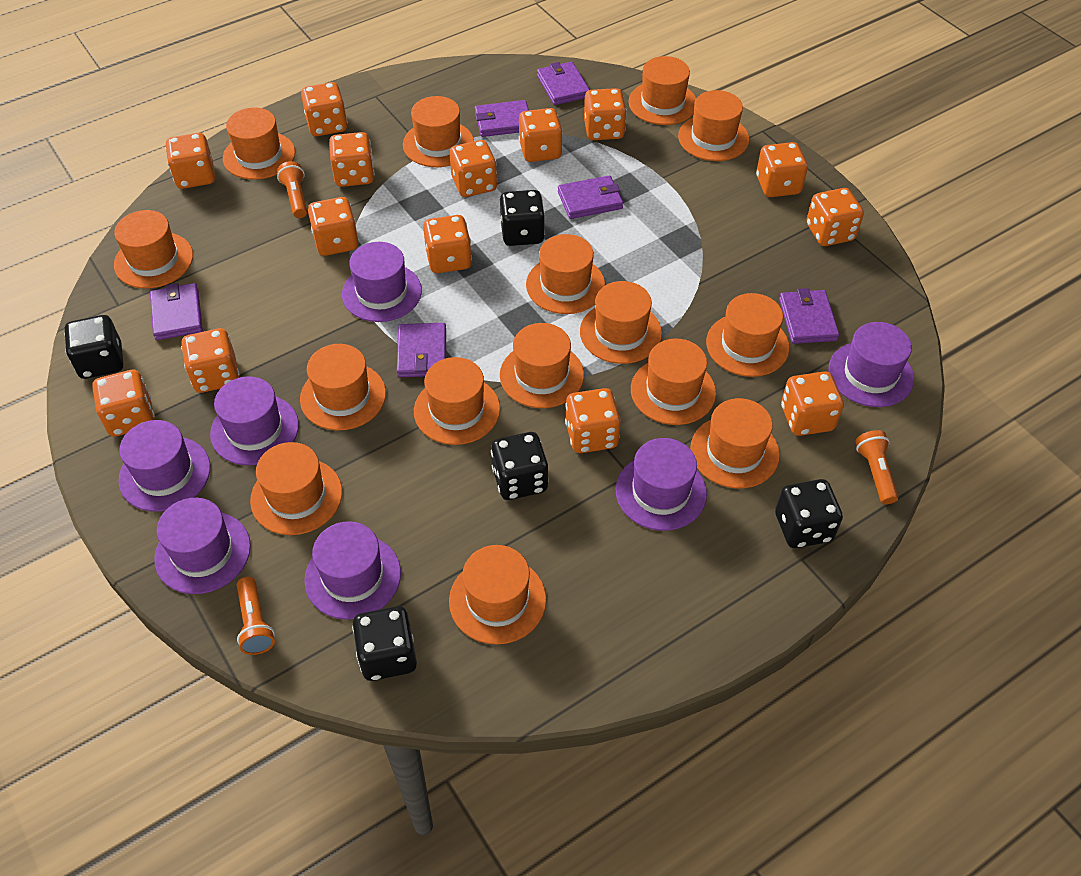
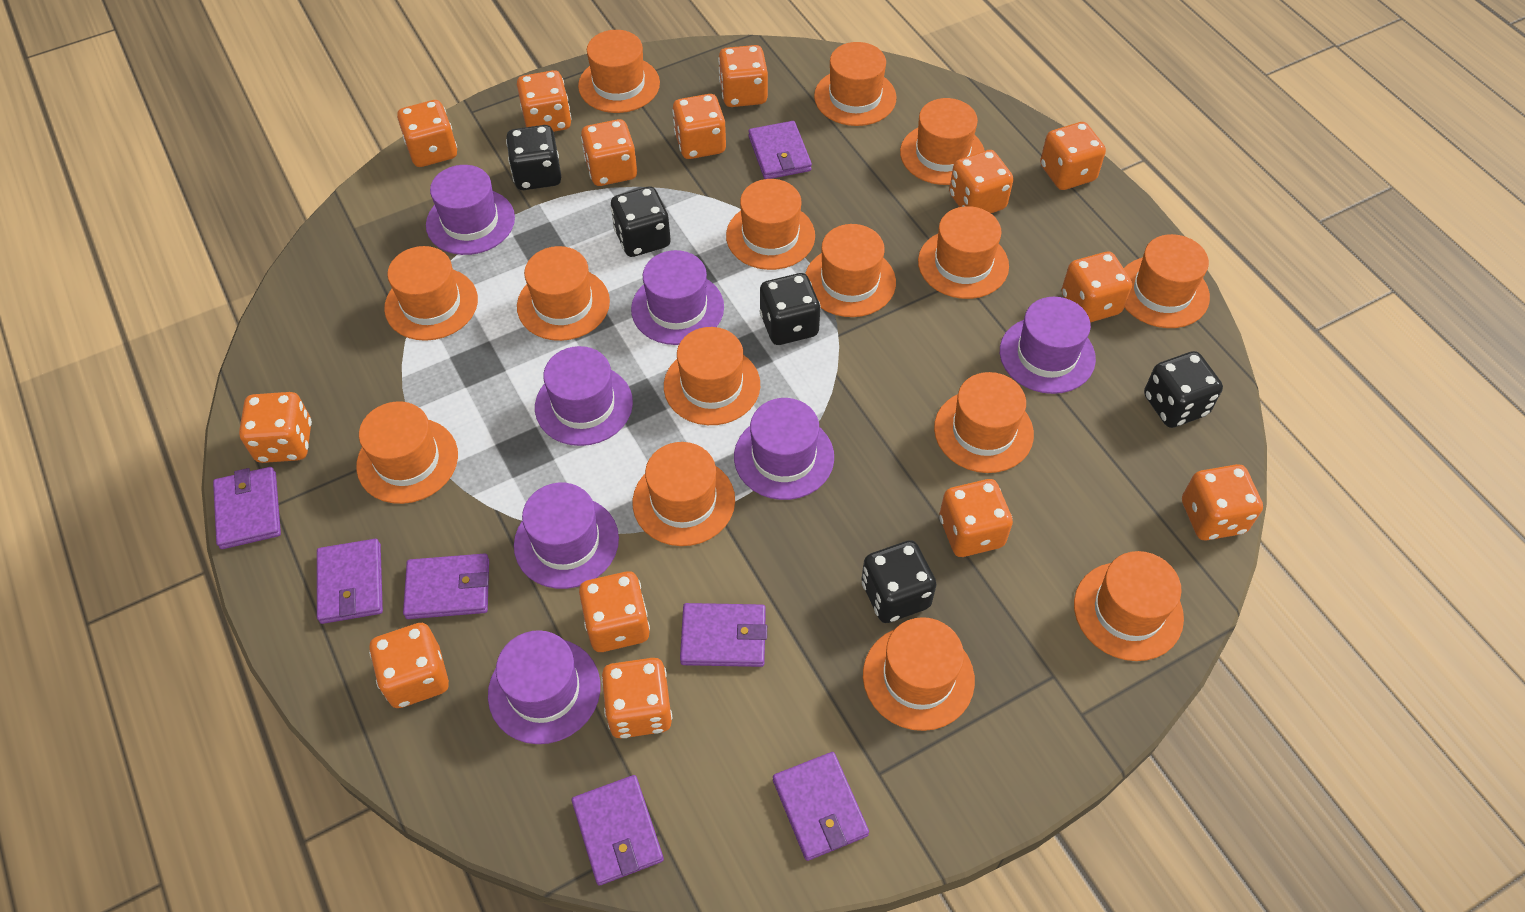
orange flashlight: [237,577,275,655] [277,161,307,218] [855,430,898,504] = 3 -> none = 0
purple wallet: [150,283,203,340] [397,323,446,377] [475,100,529,137] [537,62,590,105] [558,175,623,219] [779,288,840,344] = 6 -> [213,467,281,549] [317,539,383,624] [403,554,489,619] [572,775,664,885] [680,603,767,667] [748,121,812,179] [773,752,869,861] = 7

